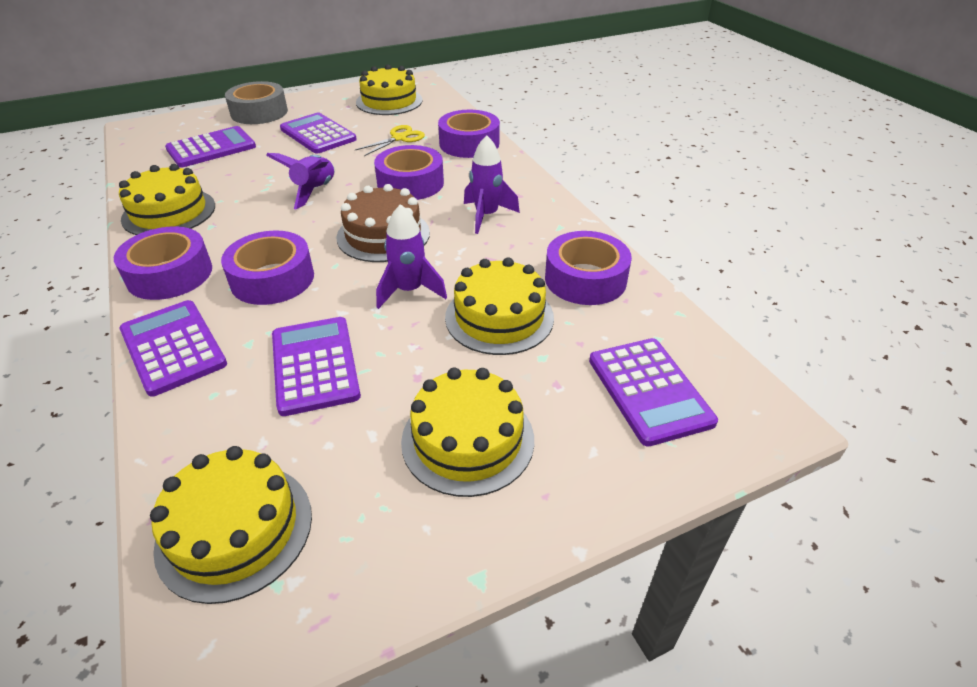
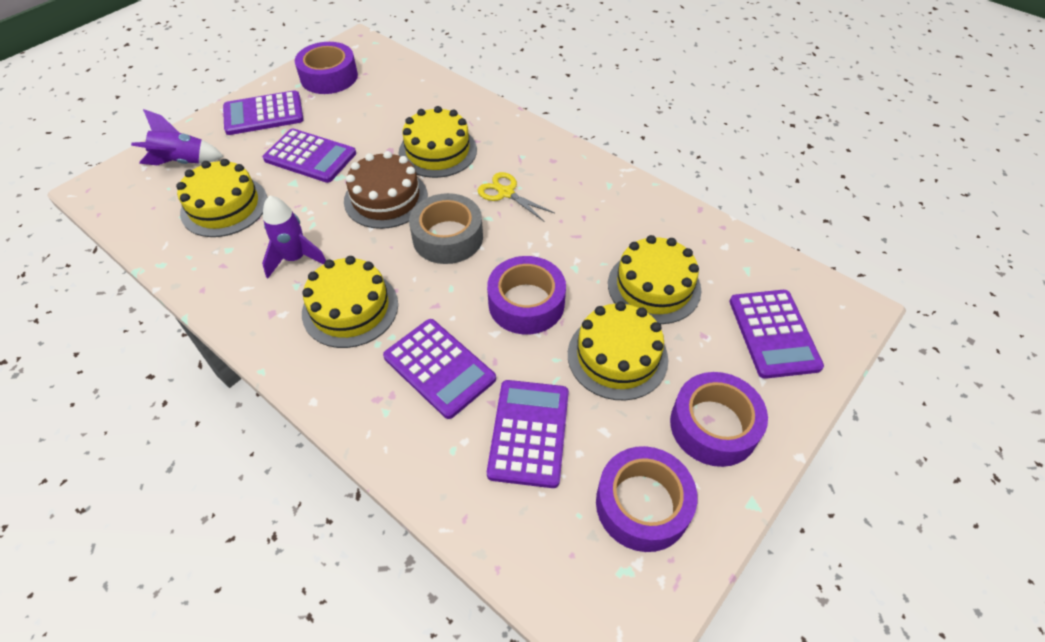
purple rocket: [266,153,335,209] [376,204,447,309] [464,135,520,234] = 3 -> [131,109,224,165] [262,195,326,278] = 2
purple tape: [114,226,212,300] [221,230,314,305] [374,145,444,200] [438,109,500,158] [545,231,632,305] = 5 -> [295,42,358,94] [487,256,566,335] [596,446,697,552] [670,372,768,467] = 4

